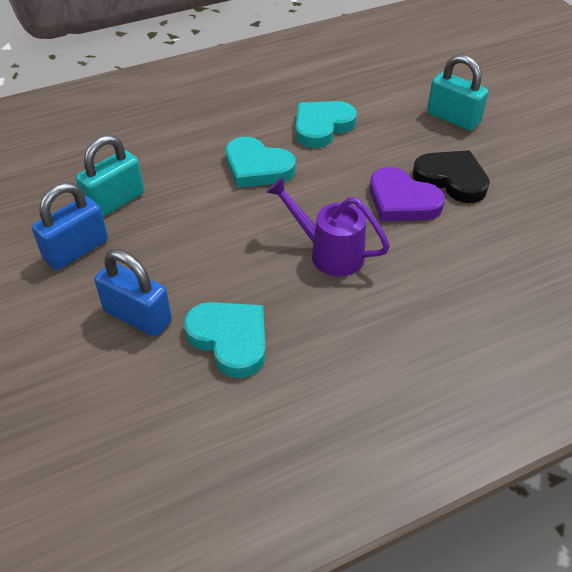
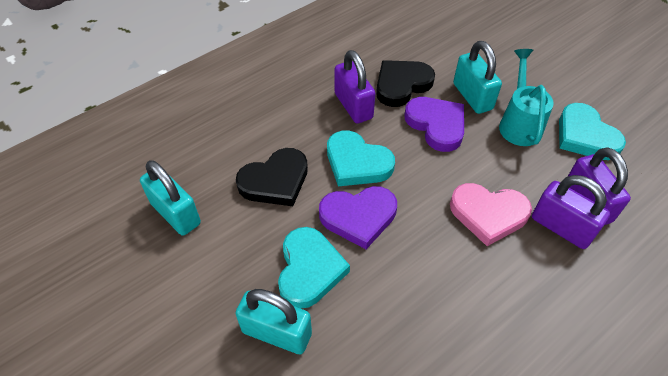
black heart: [413,150,490,203] = 1 -> [236,148,308,206] [376,60,435,107] = 2
blue padlock: [32,182,108,270] [94,249,172,337] = 2 -> none = 0
pink heart: none = 0 -> [450,183,532,246] = 1
purple heart: [370,167,445,221] = 1 -> [319,186,397,249] [404,97,464,152] = 2
purple padlock: none = 0 -> [334,50,375,124] [532,175,610,249] [568,147,631,225] = 3
purple watering can: [266,177,390,276] = 1 -> none = 0
turquoise padlock: [76,135,144,217] [427,54,488,131] = 2 -> [140,160,201,235] [235,289,312,354] [453,41,502,114] = 3
turquoise watering can: none = 0 -> [499,49,554,146] = 1

